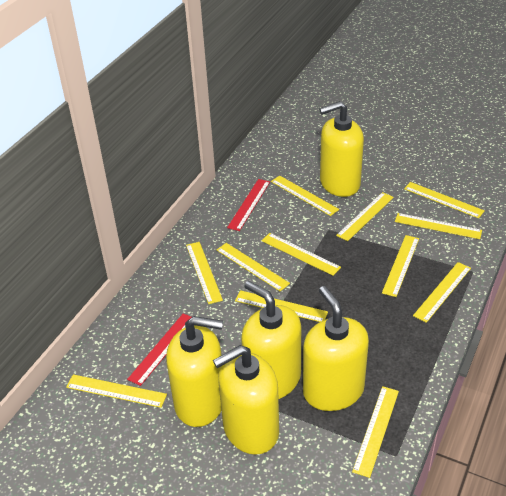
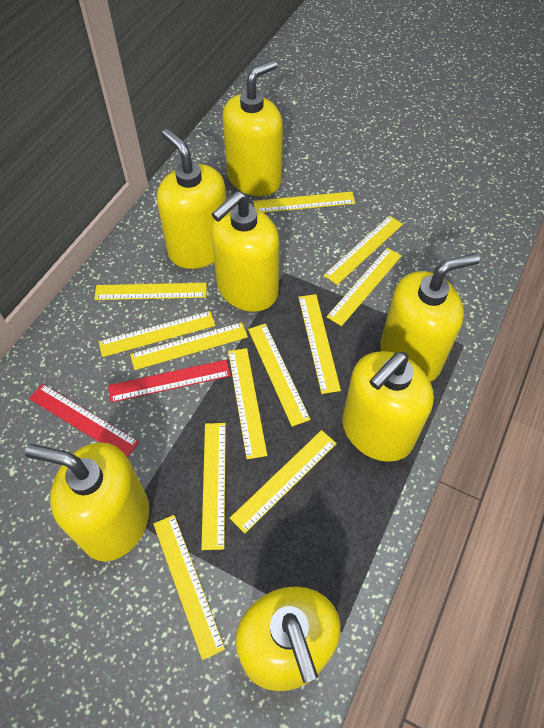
yellow soap dispenser: [166,316,223,427] [213,345,279,455] [241,281,301,399] [303,286,369,411] [319,101,364,197] = 5 -> [25,442,149,562] [157,129,226,269] [211,191,279,312] [223,60,283,197] [235,587,341,691] [343,351,434,462] [380,253,480,382] = 7

